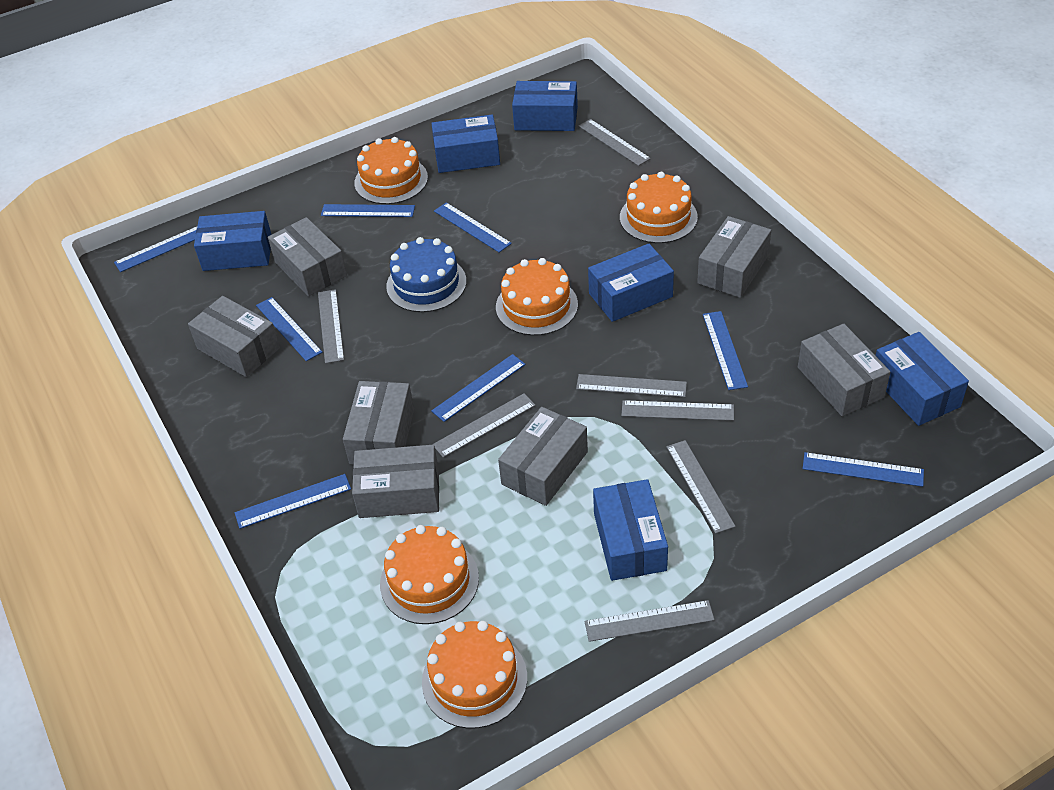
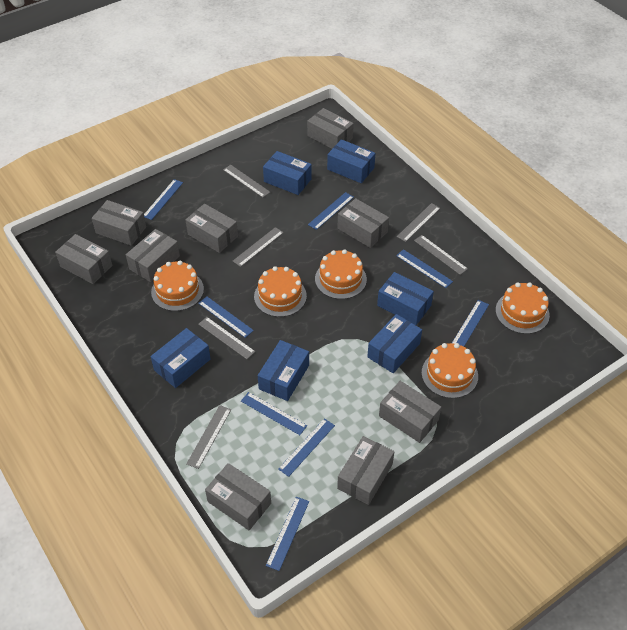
blue cake: [386,237,467,312] = 1 -> none = 0
grey box: [188,296,280,377] [268,217,347,296] [343,381,414,464] [352,445,439,518] [498,407,588,506] [697,216,771,298] [798,324,891,416] = 7 -> [55,234,113,284] [92,200,146,246] [126,229,180,282] [186,204,238,253] [205,463,271,530] [307,108,354,149] [337,436,394,505] [338,198,389,248] [379,381,441,443] = 9
grey ruler: [318,289,344,364] [432,393,536,458] [576,374,687,397] [579,119,651,166] [584,600,715,642] [621,400,734,421] [666,440,736,534] = 7 -> [186,405,231,469] [198,317,255,359] [223,165,270,198] [233,227,284,267] [397,203,440,242] [414,235,468,275] = 6

